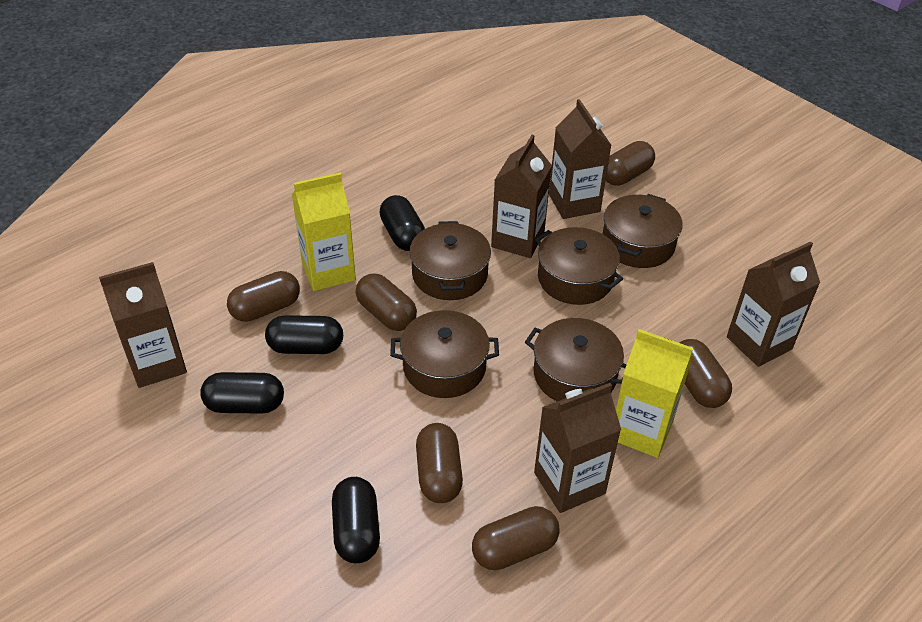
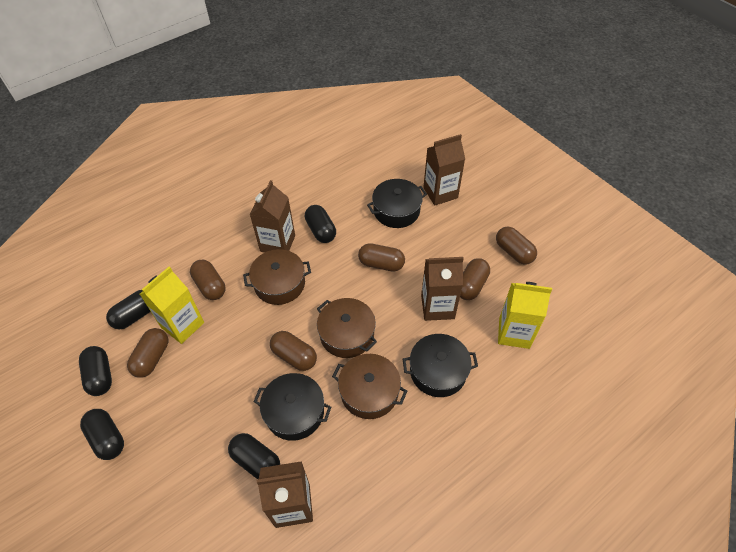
black capsule: [200,372,284,414] [265,315,343,354] [332,477,380,563] [379,195,425,251] = 4 -> [79,346,112,396] [80,409,124,460] [106,290,151,329] [228,433,280,479] [305,205,336,243] = 5
black pot: none = 0 -> [254,373,331,441] [367,179,427,228] [403,334,478,397] = 3
brown carton: [99,262,187,388] [491,135,552,258] [534,383,621,513] [549,99,612,219] [727,242,820,367] = 5 -> [250,180,295,253] [257,461,313,528] [421,257,464,321] [423,134,465,206] = 4
brown pot: [390,310,499,398] [409,221,491,300] [525,318,627,401] [535,227,623,305] [603,194,683,268] = 5 -> [243,249,311,305] [317,298,377,358] [332,354,407,419] = 3

